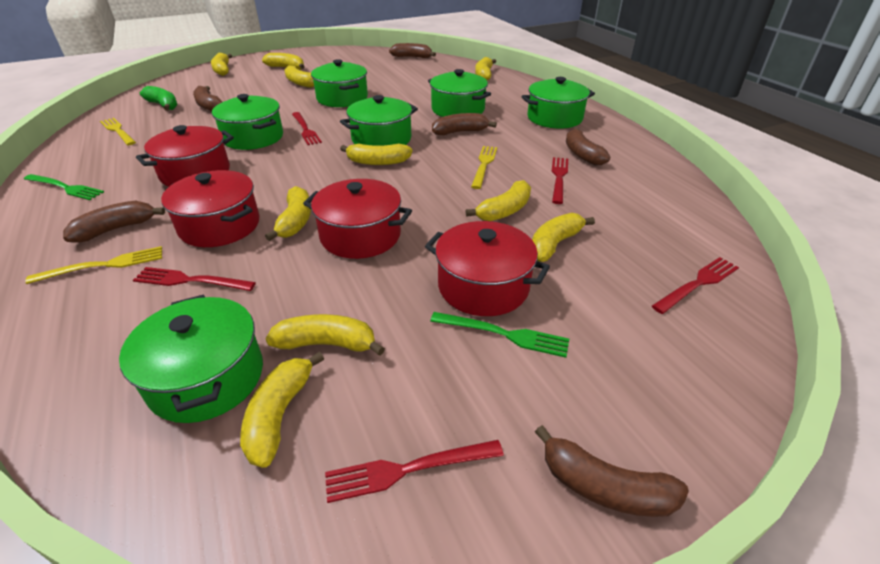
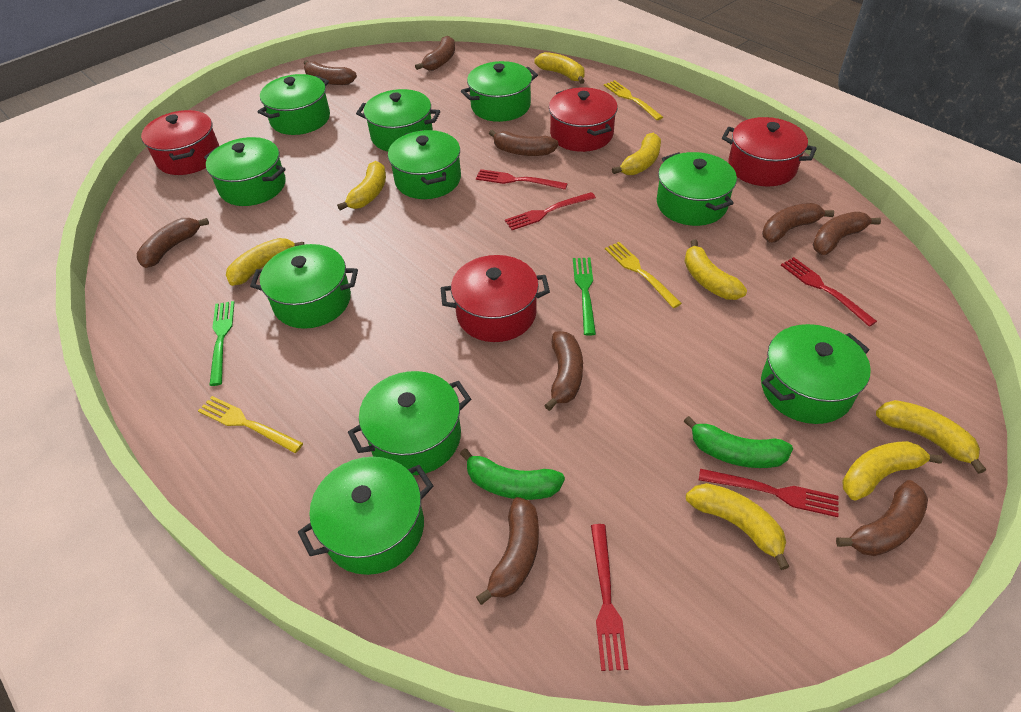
brown banana: [63,201,165,243] [193,86,222,111] [389,43,436,58] [432,113,497,135] [535,425,689,517] [566,128,610,165] = 6 -> [137,218,209,268] [304,60,357,85] [415,36,455,71] [476,497,539,605] [489,130,559,156] [544,331,583,411] [762,203,834,242] [813,212,881,255] [836,480,928,556] = 9
green banana: [140,86,177,111] = 1 -> [460,448,565,500] [684,416,793,468] = 2
green pot: [119,295,263,423] [212,94,283,150] [311,59,368,107] [340,95,418,146] [428,69,491,117] [521,77,595,128] = 6 -> [204,137,285,206] [250,244,358,329] [258,74,330,135] [298,457,433,575] [348,371,471,475] [356,89,440,152] [388,130,461,199] [461,61,538,122] [657,152,737,226] [761,324,871,424] = 10
yellow banana: [211,53,232,76] [240,352,324,468] [262,53,305,70] [265,186,311,241] [266,314,385,356] [284,65,314,88] [340,143,413,165] [466,180,531,221] [475,57,496,80] [532,213,595,262] = 10 -> [226,238,305,286] [337,161,386,211] [534,52,585,84] [612,133,661,175] [684,239,747,300] [686,483,790,570] [842,441,943,501] [876,400,986,474] = 8

